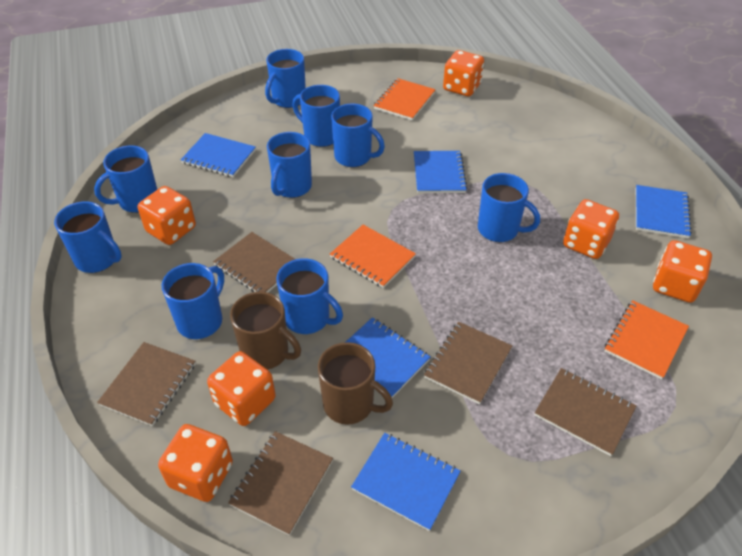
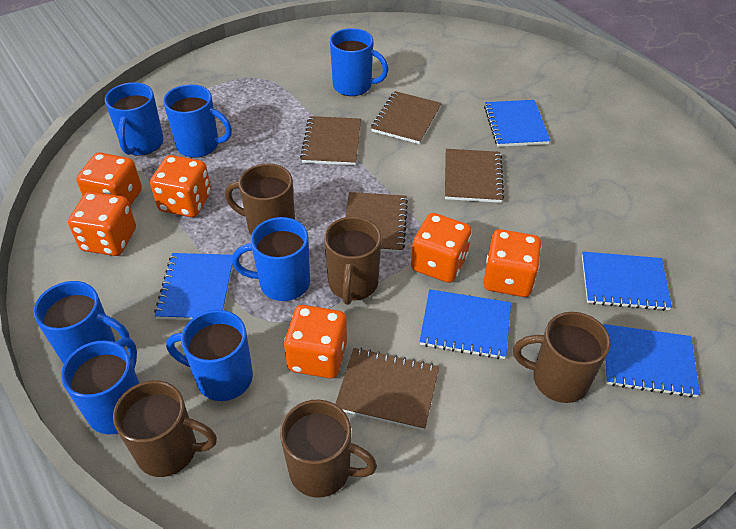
blue mug: [54,201,122,273] [94,145,157,213] [162,263,224,339] [265,49,306,108] [267,132,312,198] [276,258,343,334] [292,85,340,147] [331,104,385,167] [478,173,540,242] = 9 -> [33,281,130,364] [61,337,139,434] [105,82,164,155] [163,84,232,158] [166,310,253,401] [232,217,310,301] [330,28,388,96] = 7
brown mug: [230,292,301,370] [318,342,393,425] = 2 -> [113,380,217,477] [225,164,295,235] [280,400,377,498] [324,217,381,305] [513,312,611,403] = 5
orange notebook: [330,225,416,288] [374,78,436,120] [604,300,689,380] = 3 -> none = 0

